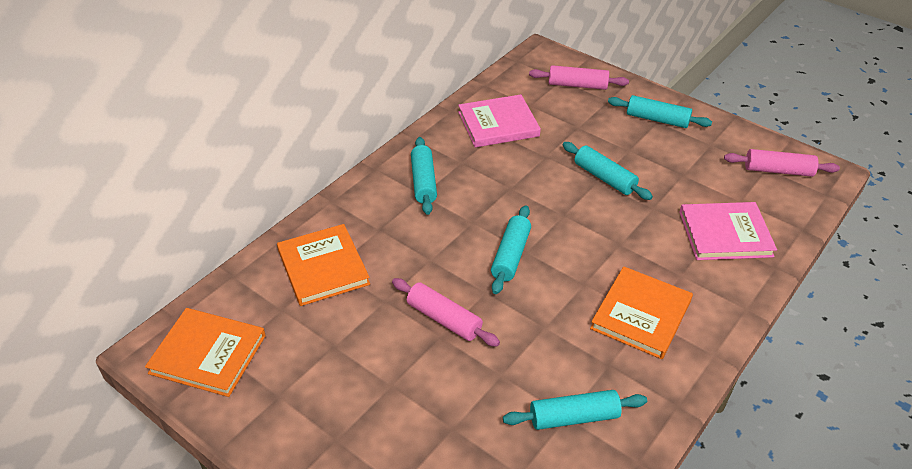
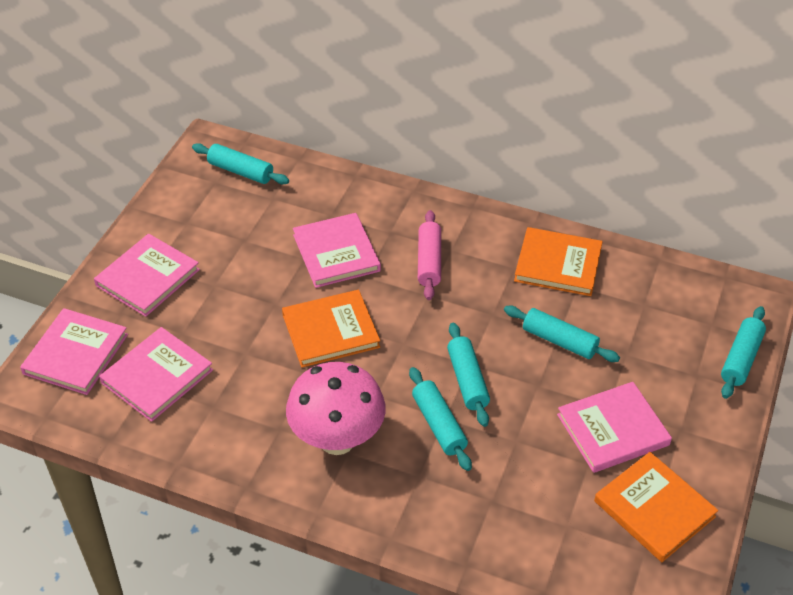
pink book: [458,94,541,148] [679,202,777,260] = 2 -> [20,308,128,395] [94,234,200,317] [99,327,213,422] [293,213,381,288] [557,382,672,473] = 5
pink mushroom: none = 0 -> [286,362,386,455] = 1
pink rolling pin: [392,278,500,347] [529,65,629,90] [724,149,840,177] = 3 -> [418,210,441,300] = 1

